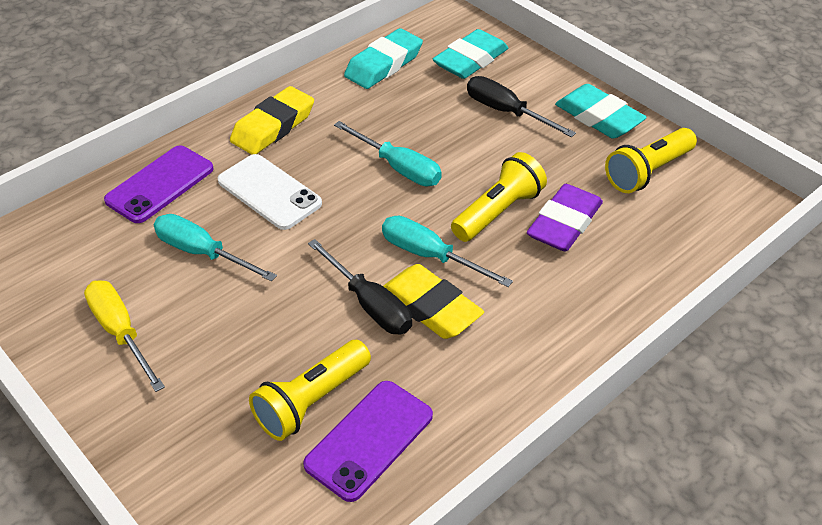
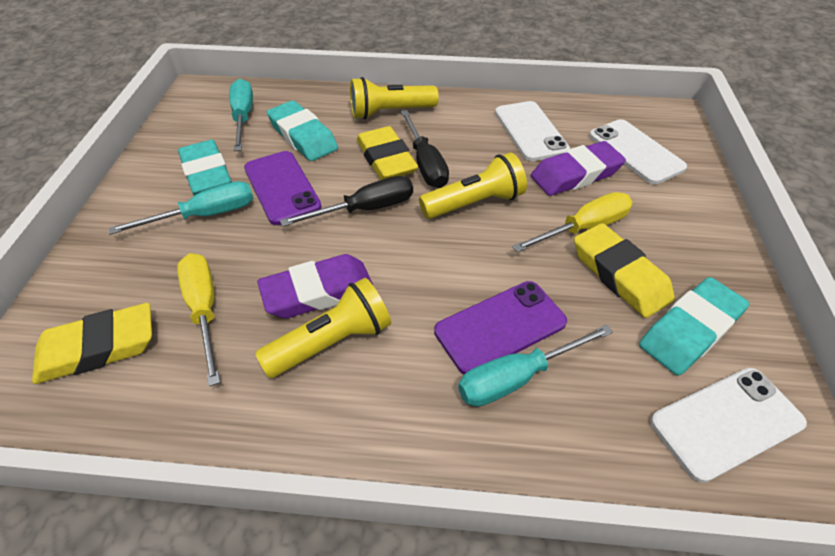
purple eraser: [527,184,603,252] = 1 -> [257,254,373,318] [531,141,626,196] = 2
white phone: [218,154,322,230] = 1 -> [495,101,570,161] [589,119,687,184] [650,368,807,483] = 3
yellow eraser: [230,86,314,155] [383,264,484,339] = 2 -> [32,303,152,384] [357,126,418,180] [574,223,675,318] = 3
yellow screwdriver: [84,280,165,392] = 1 -> [177,253,220,386] [512,192,633,252] = 2

